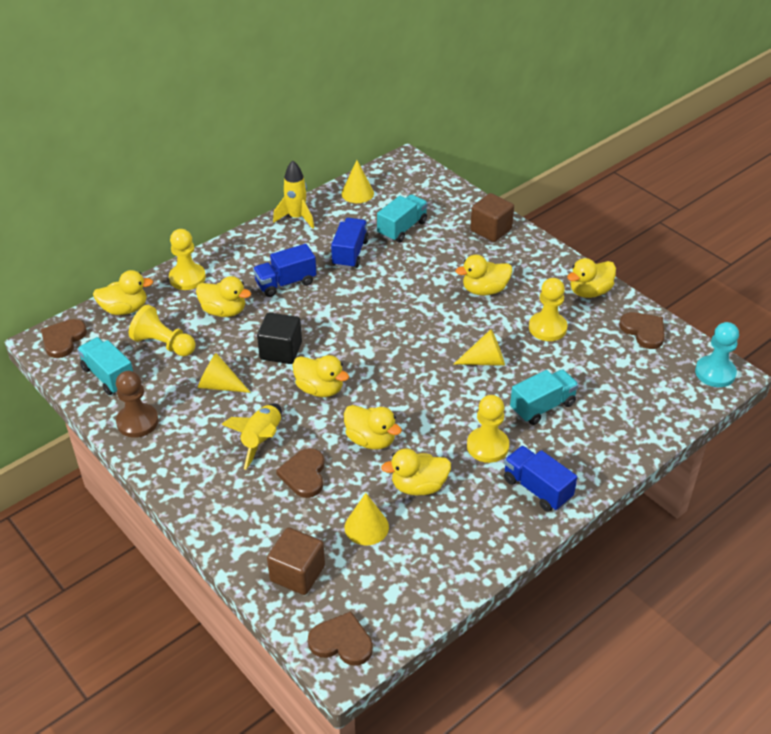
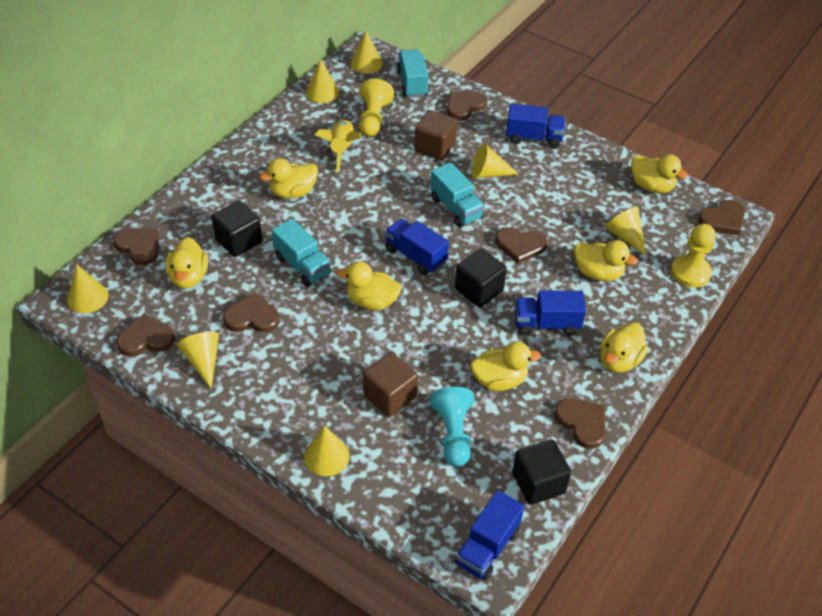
black cube: [257,313,302,364] = 1 -> [212,200,262,257] [455,249,507,307] [512,440,571,505] = 3
blue truck: [253,244,317,297] [331,218,369,269] [504,446,577,512] = 3 -> [385,218,449,275] [455,490,524,581] [506,104,565,148] [514,290,586,336] = 4
brown heart: [41,319,87,358] [276,448,325,498] [308,611,373,666] [619,312,665,349] = 4 -> [113,228,159,265] [116,314,175,356] [223,293,280,332] [447,91,487,121] [495,227,548,264] [554,399,606,449] [698,200,745,235] = 7
brown pawn: [116,371,159,438] = 1 -> none = 0
yellow cone: [198,353,251,393] [341,160,374,203] [345,493,389,545] [454,329,505,366] = 4 -> [67,265,108,313] [177,332,219,389] [304,426,350,476] [306,59,339,103] [351,30,383,74] [471,144,518,179] [605,206,646,256] = 7
yellow pawn: [129,305,195,356] [169,229,206,290] [467,395,509,463] [529,278,567,341] = 4 -> [359,78,394,137] [671,224,716,287] = 2
yellow rocket: [221,403,282,470] [273,161,314,229] = 2 -> [315,119,361,173] = 1

